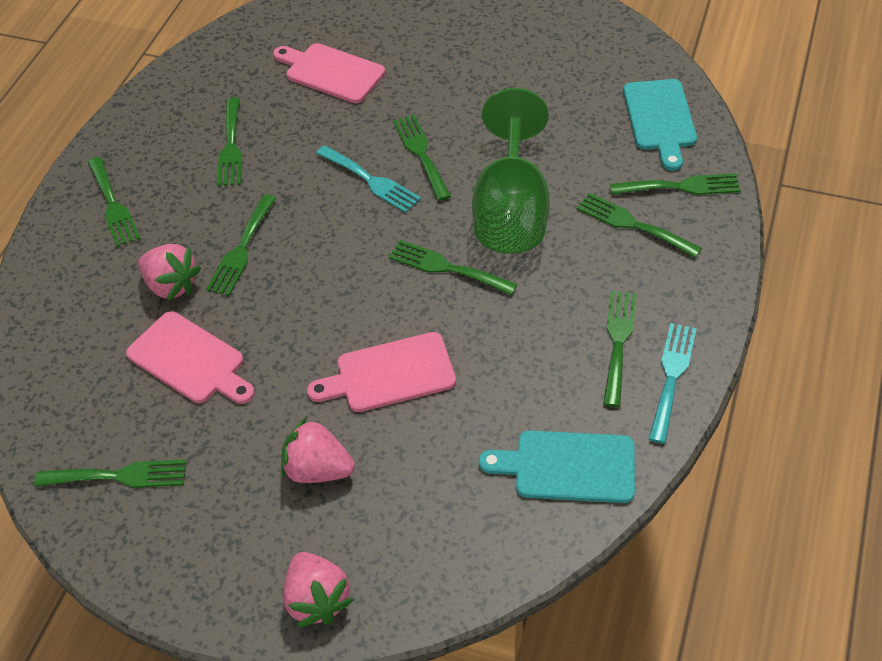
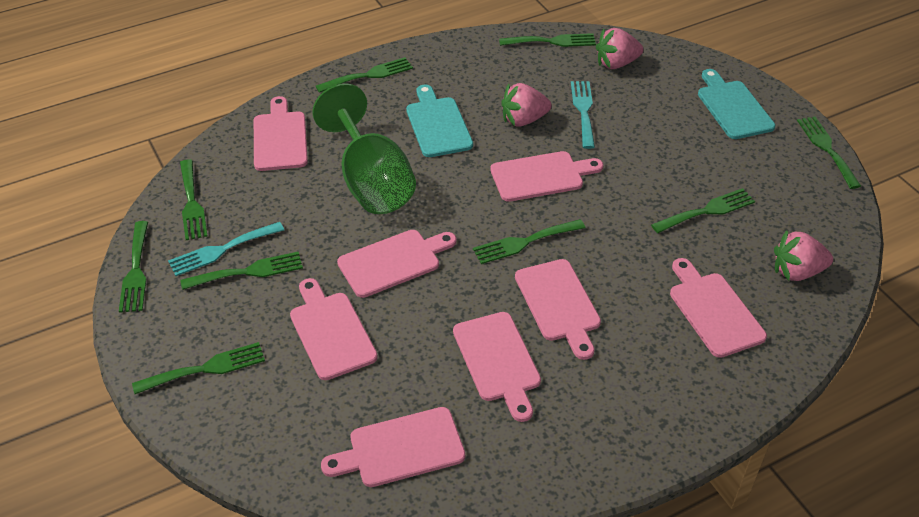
pink cutting board: [126,311,255,404] [273,43,385,103] [307,332,456,412] = 3 -> [254,96,308,171] [290,278,378,380] [321,407,465,487] [337,230,456,298] [453,312,541,422] [490,151,603,202] [515,259,601,360] [670,258,767,358] = 8

